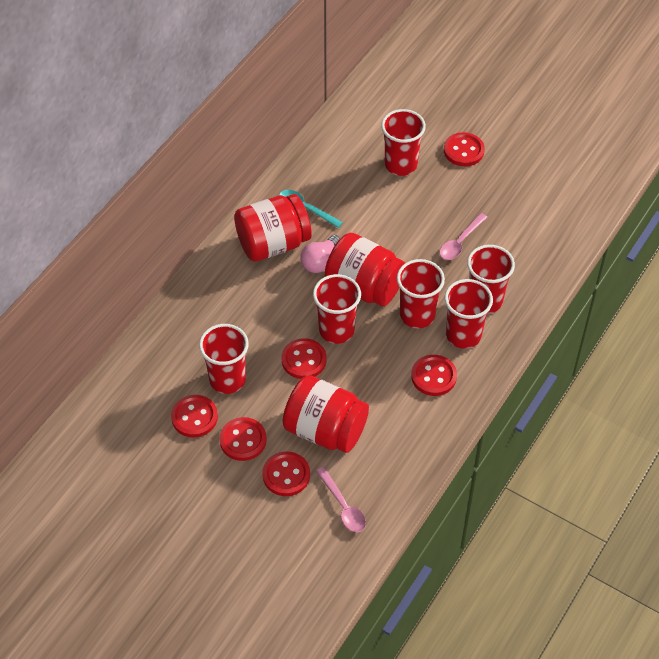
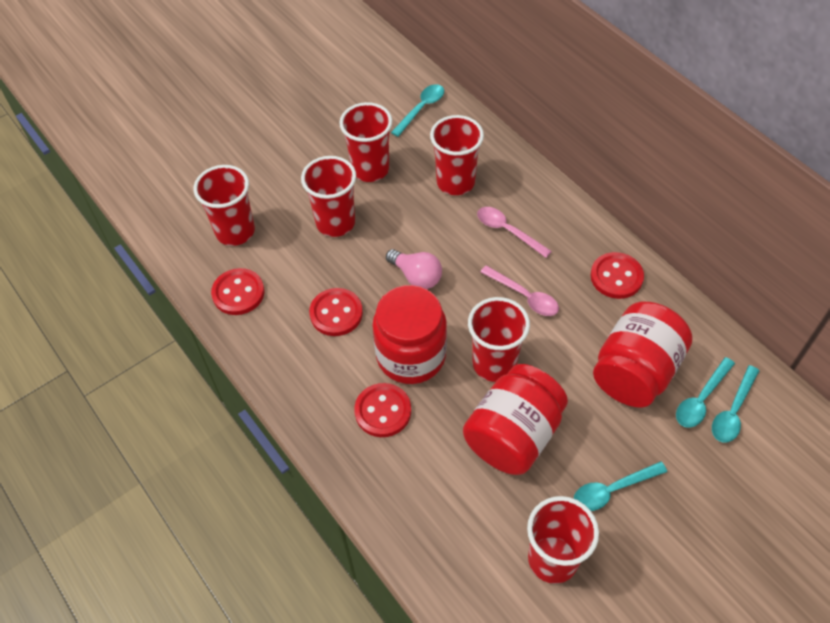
red button: [171,395,218,438] [219,417,267,461] [262,451,310,496] [282,338,327,379] [411,355,457,396] [444,132,485,166] = 6 -> [211,268,264,315] [309,288,363,336] [354,383,411,437] [590,252,644,299] = 4
turquoise spoon: [279,190,343,228] = 1 -> [391,84,444,137] [574,461,667,511] [676,357,735,428] [712,365,760,443] = 4

